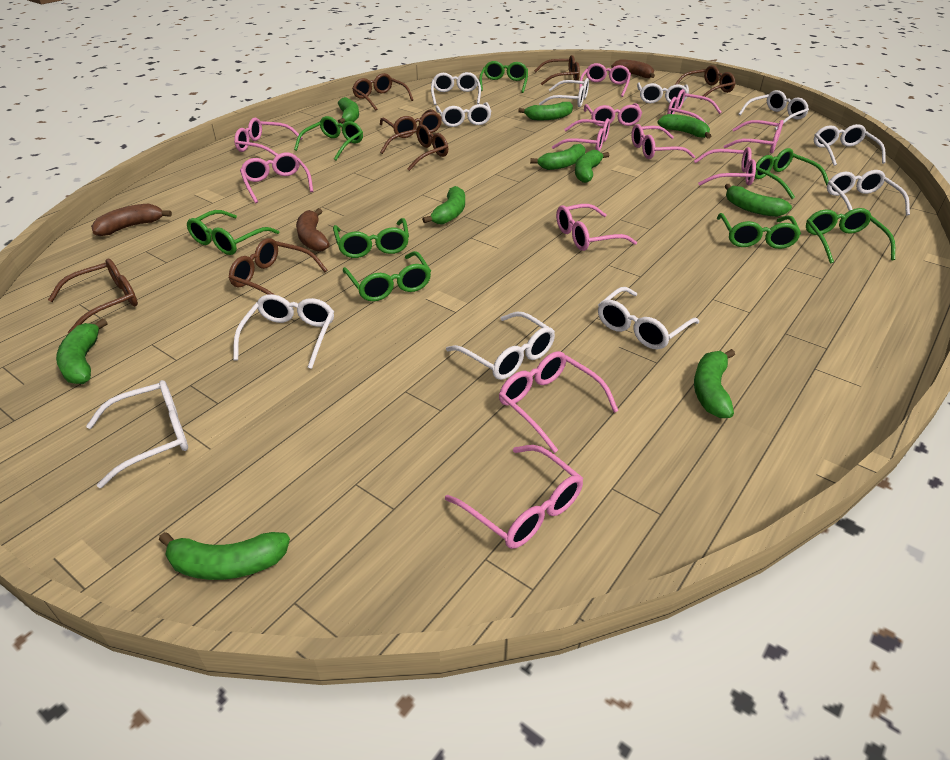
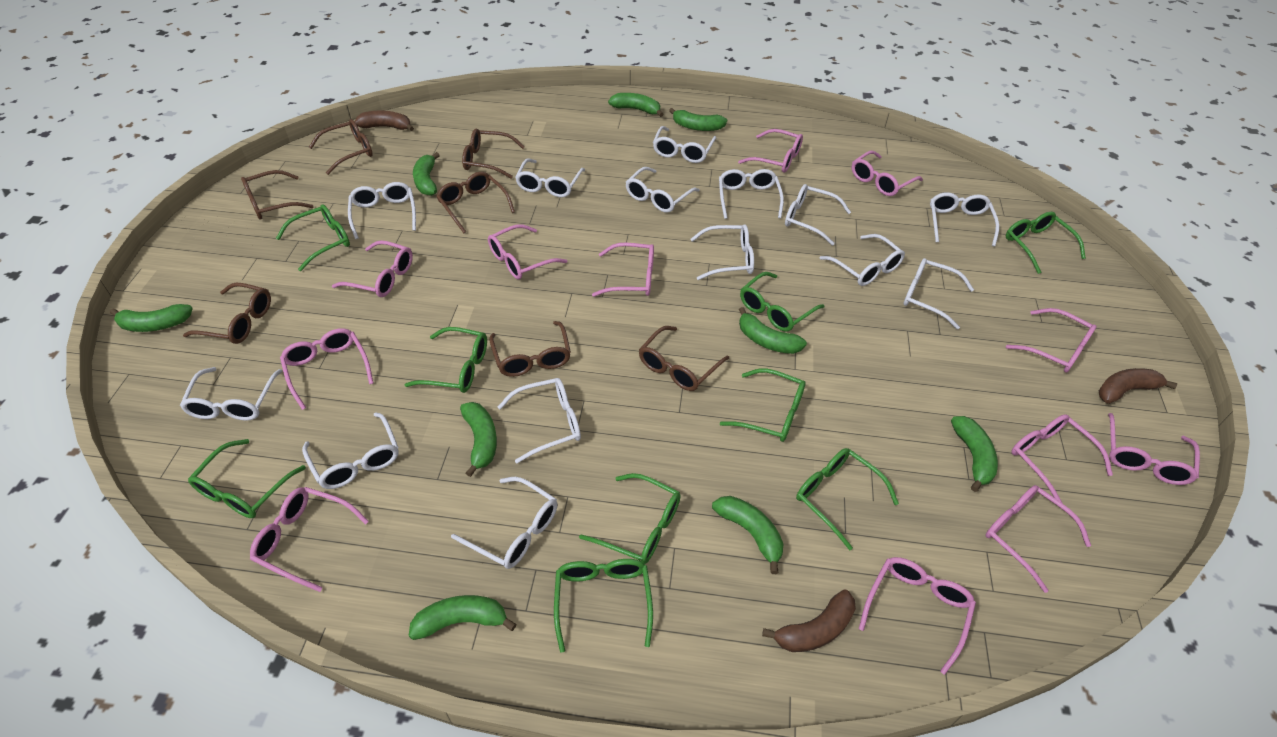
green banana: [56,318,108,384] [159,532,290,580] [338,97,359,123] [422,186,465,224] [518,102,573,120] [530,144,586,170] [575,150,609,183] [658,114,711,139] [694,349,735,418] [725,184,792,217] = 10 -> [110,304,193,332] [409,595,517,640] [413,152,440,196] [460,402,497,477] [608,93,663,117] [669,108,727,131] [712,496,783,574] [739,307,807,354] [951,416,998,492] = 9
green glasses: [187,210,279,255] [294,116,363,160] [333,218,409,258] [343,251,431,301] [479,61,528,93] [717,213,801,249] [755,148,829,199] [806,208,895,264] = 8 -> [188,439,306,518] [276,204,350,271] [405,327,487,393] [554,559,653,653] [579,473,681,564] [720,368,806,442] [740,272,824,332] [796,448,899,550] [1006,212,1086,274] = 9
white glasses: [86,380,188,488] [233,294,334,369] [431,72,481,105] [436,102,492,127] [446,312,555,380] [539,78,589,107] [598,287,699,349] [637,82,689,103] [738,90,809,130] [814,124,885,166] [827,170,910,216] = 11 -> [180,367,282,421] [302,412,399,489] [348,182,416,239] [451,477,558,569] [498,378,581,463] [515,158,585,197] [625,167,700,213] [653,126,716,163] [691,224,754,280] [719,169,784,219] [785,184,851,246] [819,234,905,286] [903,258,974,329] [930,192,999,247] = 14

